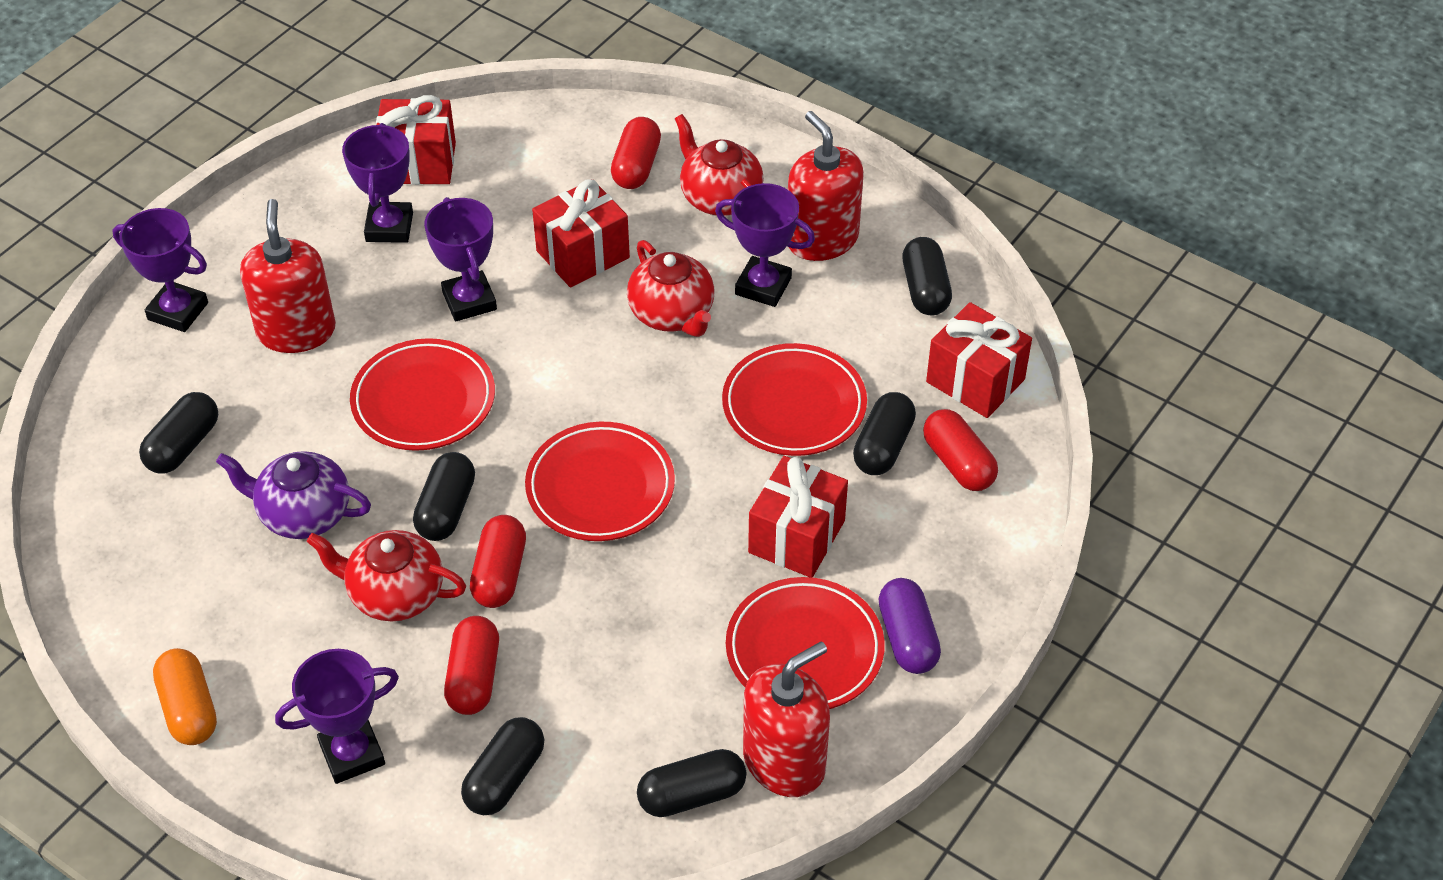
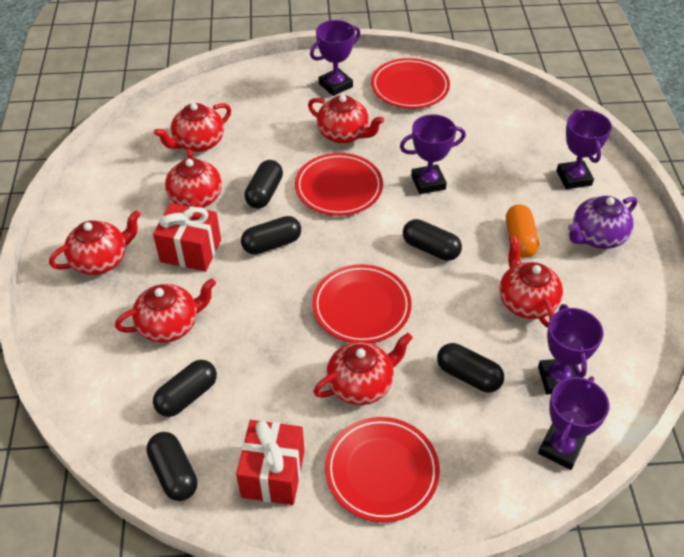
purple capsule: [878,578,941,674] = 1 -> none = 0
red capsule: [444,616,499,715] [470,515,526,608] [611,117,661,189] [923,409,998,491] = 4 -> none = 0
red gift: [376,95,456,185] [532,179,630,288] [748,456,848,578] [926,302,1032,418] = 4 -> [153,203,221,271] [236,420,304,505] = 2
red soap dispenser: [240,199,336,353] [743,642,830,797] [788,111,864,261] = 3 -> none = 0
red teapot: [307,530,466,621] [627,240,715,337] [675,114,764,216] = 3 -> [49,210,141,275] [115,278,216,343] [154,103,231,152] [165,149,222,208] [308,95,384,144] [314,333,413,405] [499,236,563,328] = 7

